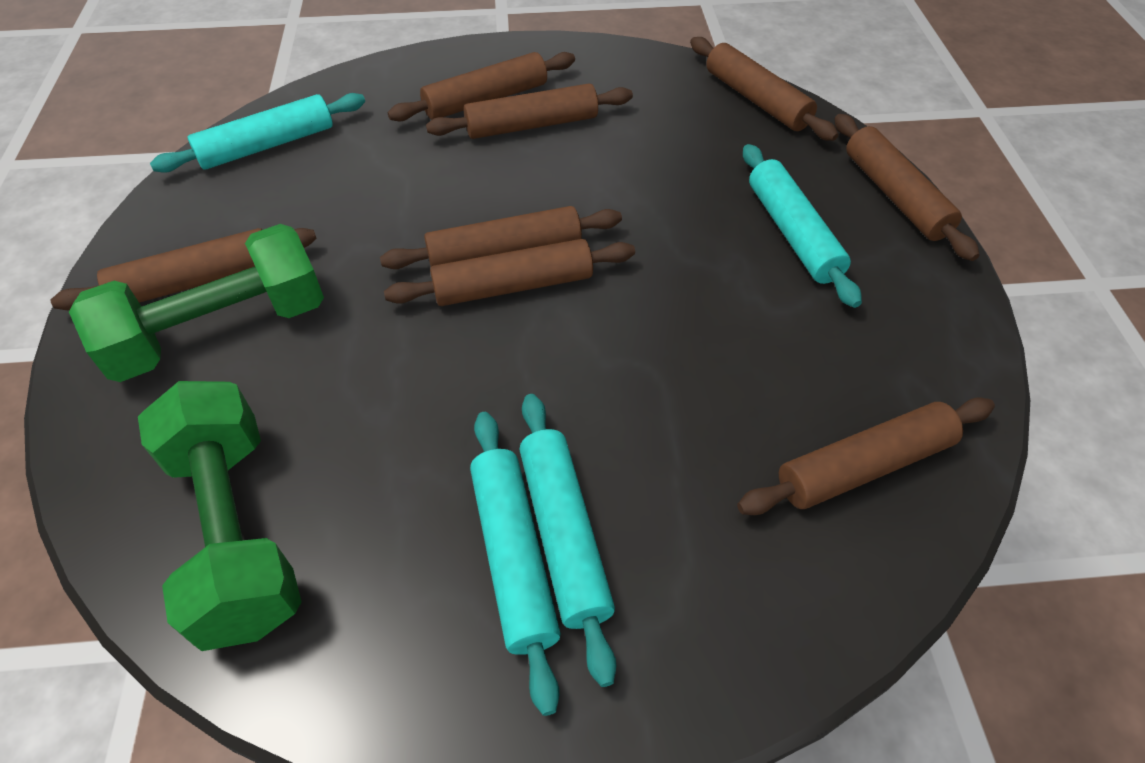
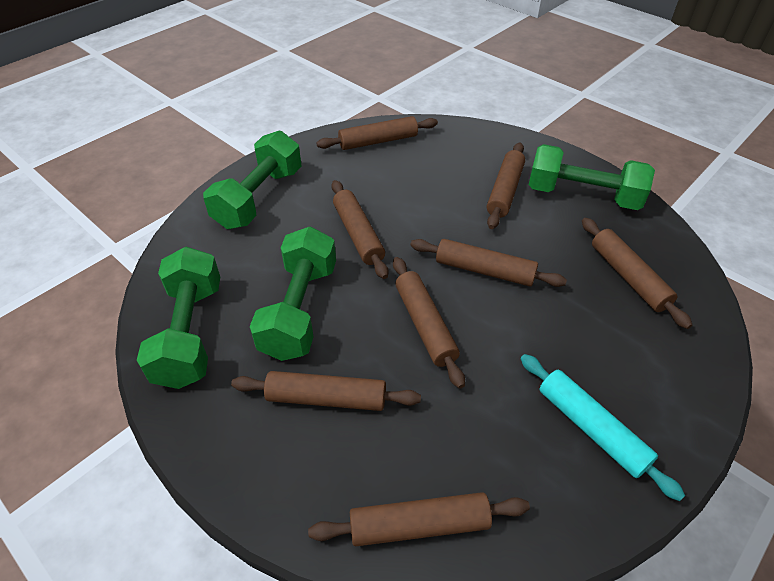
green dumbbell: [69,224,324,382] [138,381,302,651] = 2 -> [137,247,220,389] [203,131,302,229] [250,227,336,361] [529,144,655,210] = 4
turquoise rolling pin: [150,93,365,173] [470,412,561,716] [520,394,616,687] [743,144,862,308] = 4 -> [521,354,685,501] = 1

